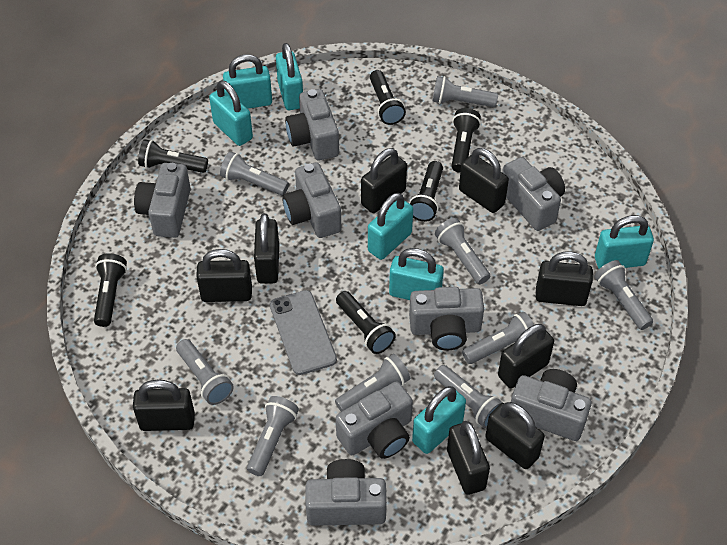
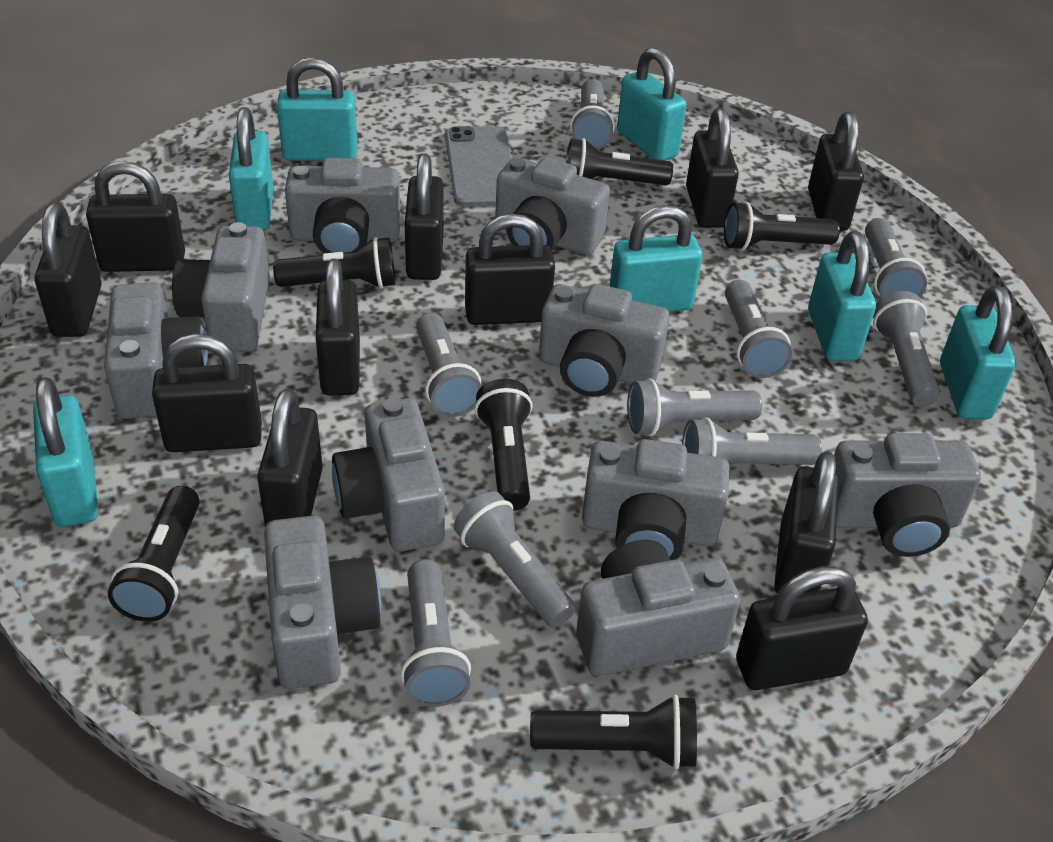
black padlock: [133,380,195,431] [196,249,252,302] [254,213,279,284] [361,148,407,213] [447,421,490,495] [459,148,509,213] [485,402,545,469] [498,324,554,388] [536,252,593,306] = 9 -> [35,203,102,337] [86,161,185,272] [152,334,262,452] [257,388,323,527] [316,259,360,395] [405,153,443,280] [465,214,555,325] [686,108,739,228] [736,566,868,690] [774,451,839,594] [808,111,864,231] = 11
grey camera: [134,163,191,238] [282,162,341,238] [285,89,339,160] [305,459,387,526] [336,381,413,459] [409,287,484,350] [502,157,565,231] [511,369,592,441] = 8 -> [104,282,208,419] [172,222,270,352] [264,516,381,689] [285,158,401,253] [332,398,445,552] [495,157,610,255] [539,284,670,397] [576,540,740,676] [582,439,730,560] [834,433,981,557] = 10

